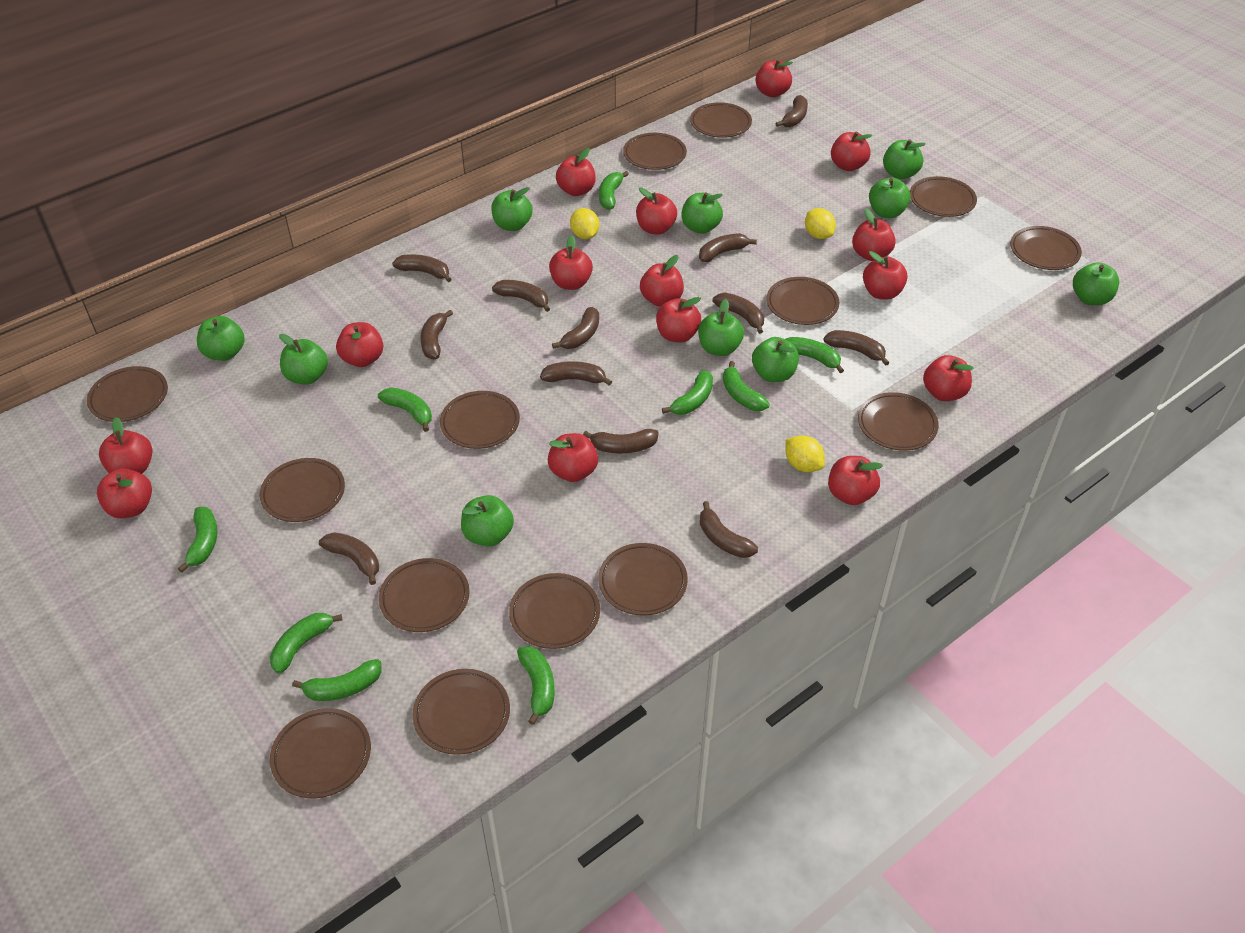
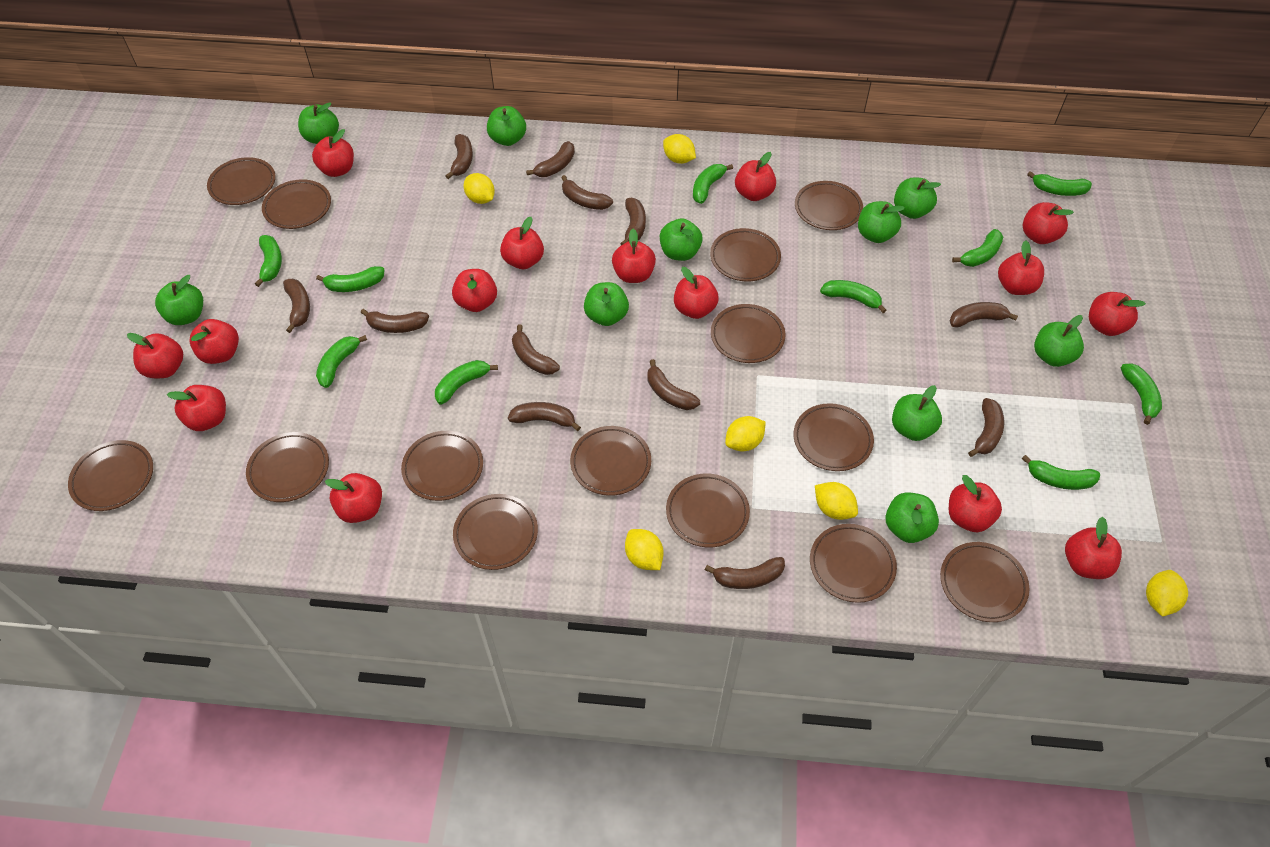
green banana: [178,507,218,573] [270,613,343,674] [292,659,382,701] [378,387,432,432] [517,646,555,725] [599,171,629,210] [662,370,713,415] [723,361,770,411] [785,337,844,373] = 9 -> [255,235,282,287] [316,266,384,292] [316,335,367,388] [435,360,498,404] [693,164,733,204] [820,280,886,313] [952,229,1003,267] [1022,455,1100,490] [1027,171,1092,196] [1121,363,1162,425] = 10
yellow lemon: [570,208,599,239] [785,435,825,472] [805,208,836,239] = 3 -> [464,173,495,204] [625,529,664,570] [663,134,696,164] [725,416,766,452] [815,482,858,520] [1146,570,1188,617] = 6

